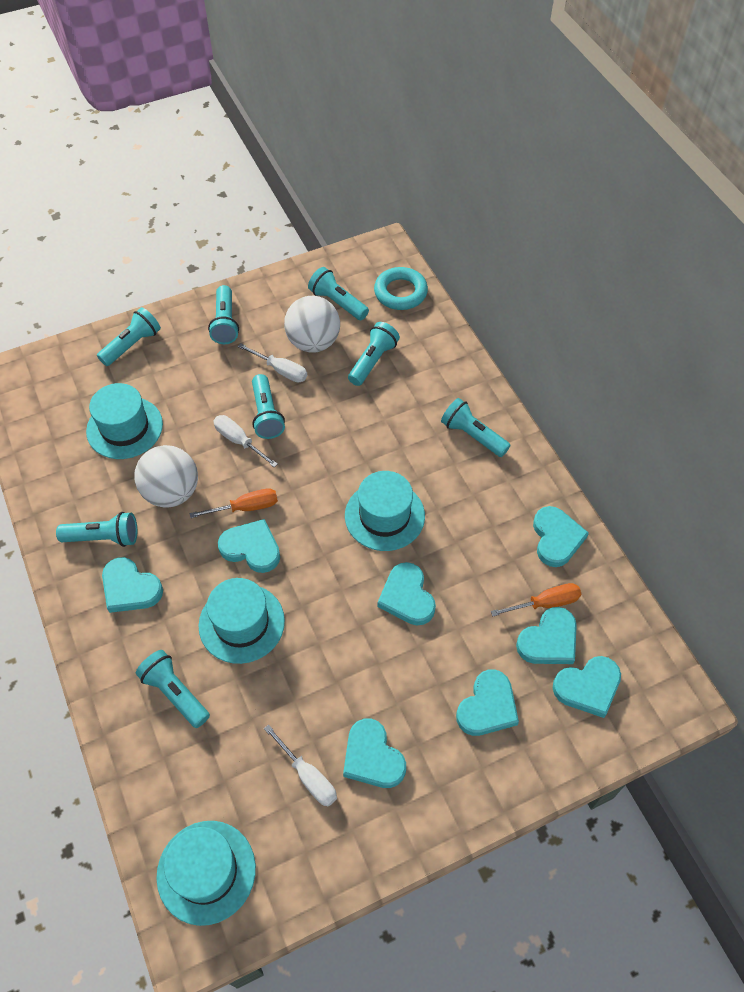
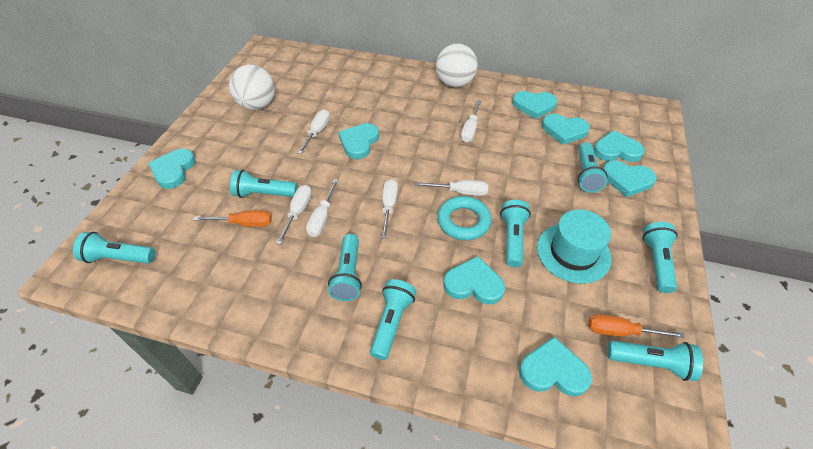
turquoise hat: [86,383,163,459] [156,821,256,926] [199,578,285,664] [345,471,425,551] = 4 -> [537,209,612,284] = 1
white screwdriver: [213,415,278,467] [238,343,307,382] [264,724,337,807] = 3 -> [276,185,312,245] [297,110,330,154] [306,179,339,237] [381,179,398,239] [416,180,488,196] [461,101,481,142] = 6

